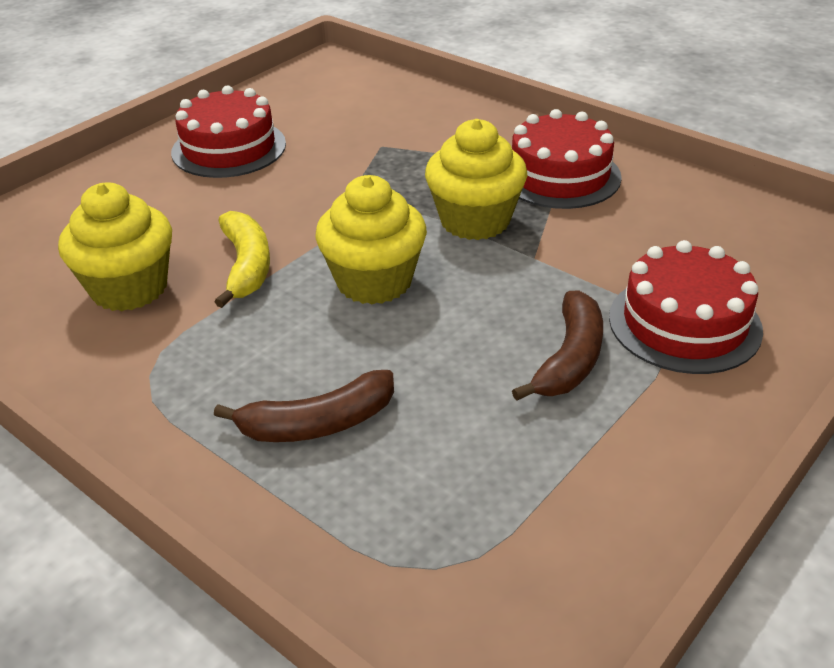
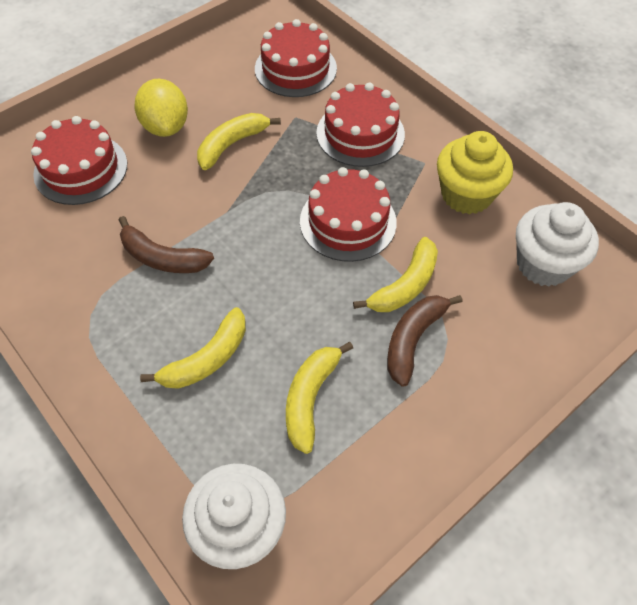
red cake: [171,85,286,178] [512,109,622,209] [609,240,763,374] = 3 -> [31,116,127,205] [255,19,337,97] [300,167,397,262] [316,83,405,167] = 4
white cupcake: none = 0 -> [182,464,286,569] [516,202,599,287] = 2
yellow banana: [214,211,270,308] = 1 -> [140,307,246,389] [197,113,281,170] [286,342,353,454] [353,237,438,312] = 4
yellow cupcake: [58,182,172,311] [315,175,427,304] [425,119,527,240] = 3 -> [437,131,513,214] = 1
yellow lemon: none = 0 -> [134,79,188,137] = 1

